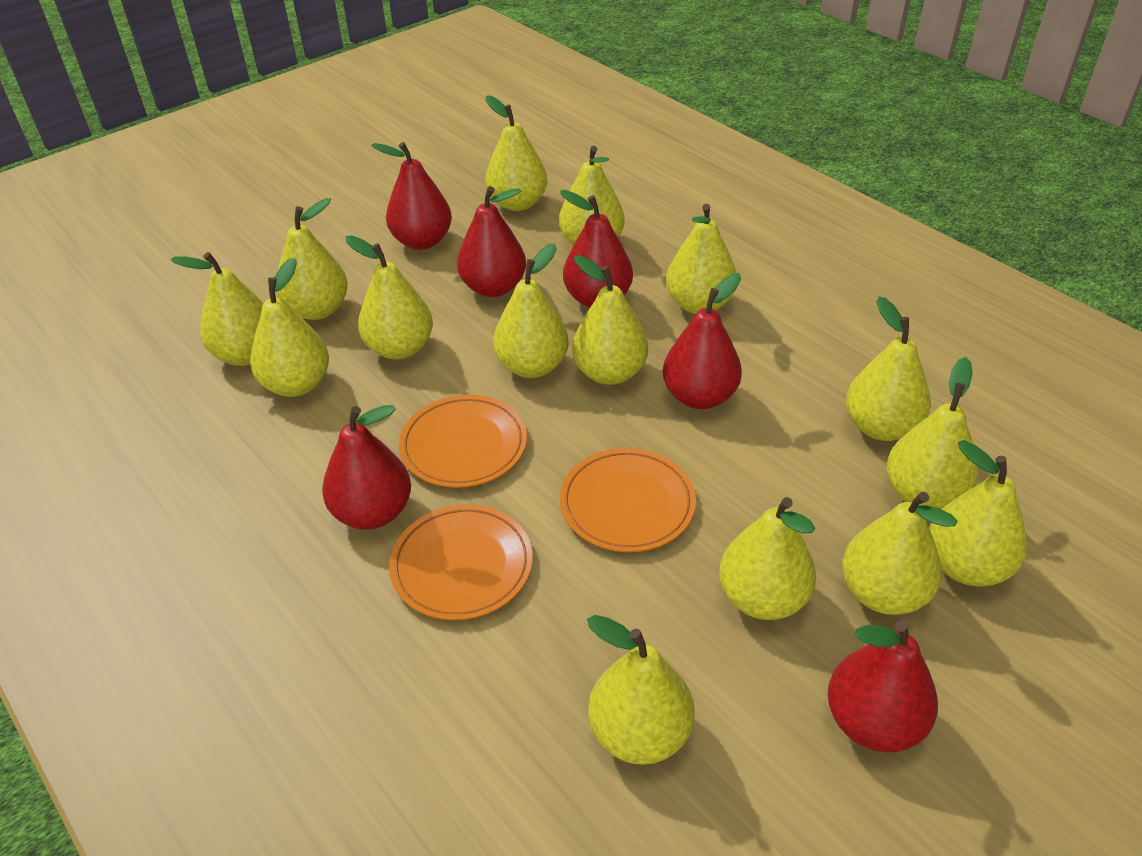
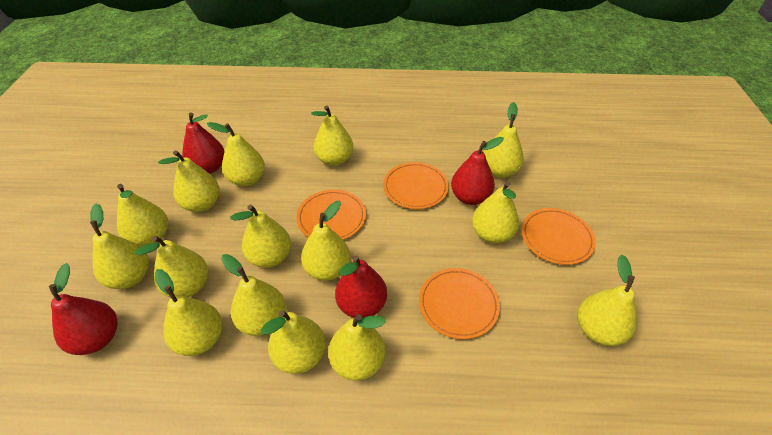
orange plate: [389,504,533,620] [399,395,527,488] [560,448,696,552] = 3 -> [296,190,366,240] [383,162,449,209] [419,268,500,339] [521,208,596,265] = 4
red pear: [322,405,411,529] [371,142,452,250] [457,186,526,297] [560,190,633,307] [663,273,742,409] [828,621,938,753] = 6 -> [49,263,118,355] [182,112,225,174] [335,255,387,318] [451,137,504,205] = 4

